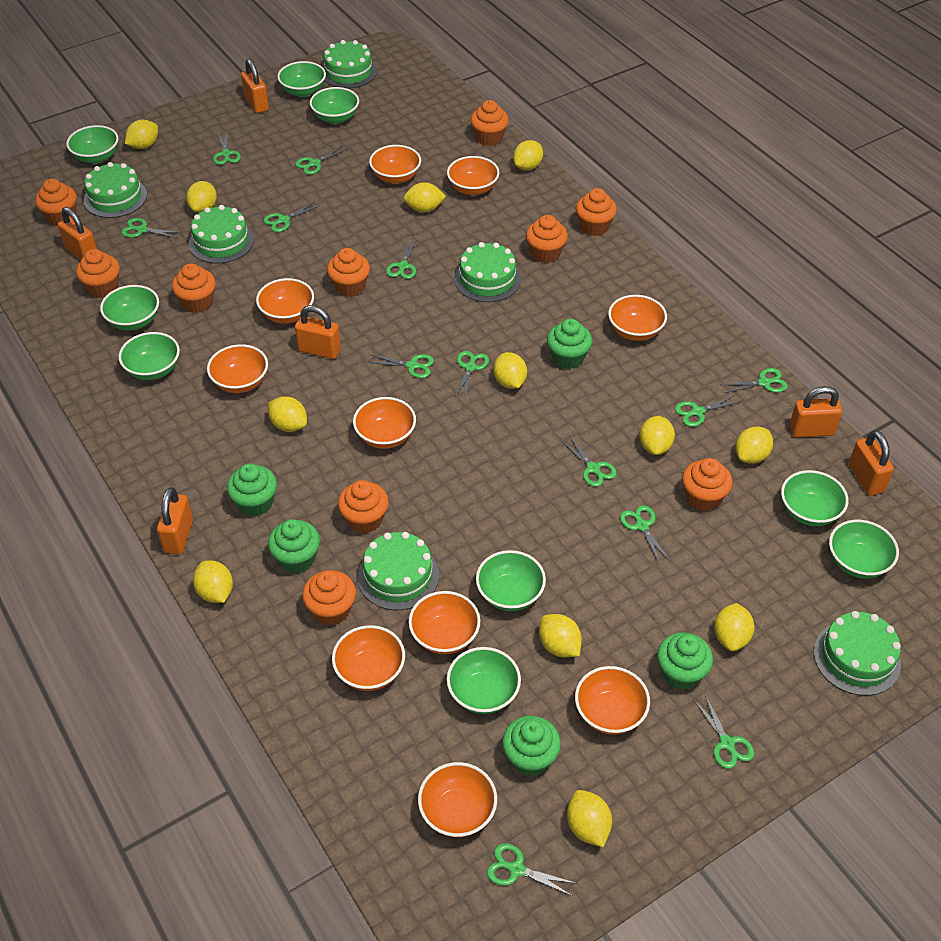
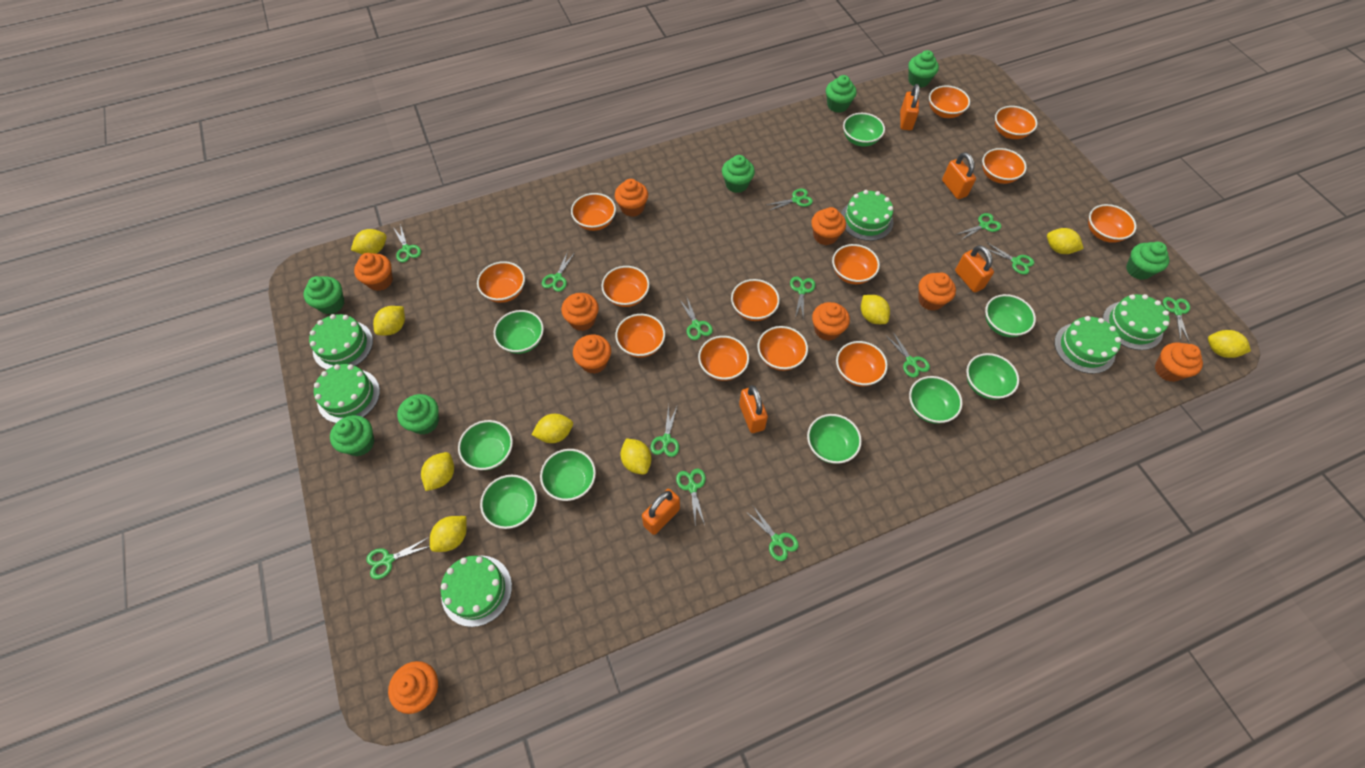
green cupcake: [227,463,277,517] [268,519,320,573] [502,716,561,776] [547,319,592,369] [657,632,713,690] = 5 -> [304,276,344,314] [330,415,374,456] [397,394,439,435] [722,155,755,193] [826,75,856,113] [908,50,939,88] [1126,242,1169,280] = 7
orange bowl: [207,344,268,393] [256,278,314,324] [332,625,405,691] [353,397,416,449] [369,145,421,184] [409,591,480,654] [418,762,497,837] [447,156,499,196] [575,666,650,735] [608,295,667,341] = 10 -> [477,261,525,303] [571,193,616,231] [601,266,650,307] [615,314,665,358] [698,336,749,381] [731,279,780,321] [758,326,808,371] [832,244,880,284] [836,341,888,387] [929,85,970,118] [982,148,1027,184] [995,106,1037,139] [1088,204,1137,243] = 13
orange cupcake: [35,179,77,226] [76,249,120,298] [172,263,216,313] [302,570,356,626] [327,248,370,297] [338,480,389,534] [470,100,509,146] [526,215,568,263] [576,188,617,236] [682,458,732,511] = 10 -> [354,253,393,291] [388,661,438,714] [561,293,599,331] [573,335,611,374] [615,179,648,217] [811,207,846,245] [812,302,850,341] [918,273,956,311] [1155,342,1203,382] = 9
orange padlock: [58,207,97,260] [157,487,193,554] [241,59,269,113] [295,305,341,359] [790,386,842,438] [849,430,894,496] = 6 -> [642,489,680,535] [739,385,768,433] [900,84,920,130] [942,152,976,199] [955,245,994,292] = 5
yellow lemon: [125,120,158,149] [186,181,217,213] [193,560,233,603] [268,396,307,432] [403,182,446,212] [493,352,527,389] [513,140,543,170] [539,614,582,657] [567,790,612,847] [640,416,675,455] [714,603,755,651] [735,426,773,464] = 12 -> [351,229,386,254] [373,306,405,335] [421,452,454,491] [430,516,467,552] [532,414,573,443] [620,438,651,475] [861,295,890,324] [1047,228,1084,254] [1208,330,1251,358] = 9

